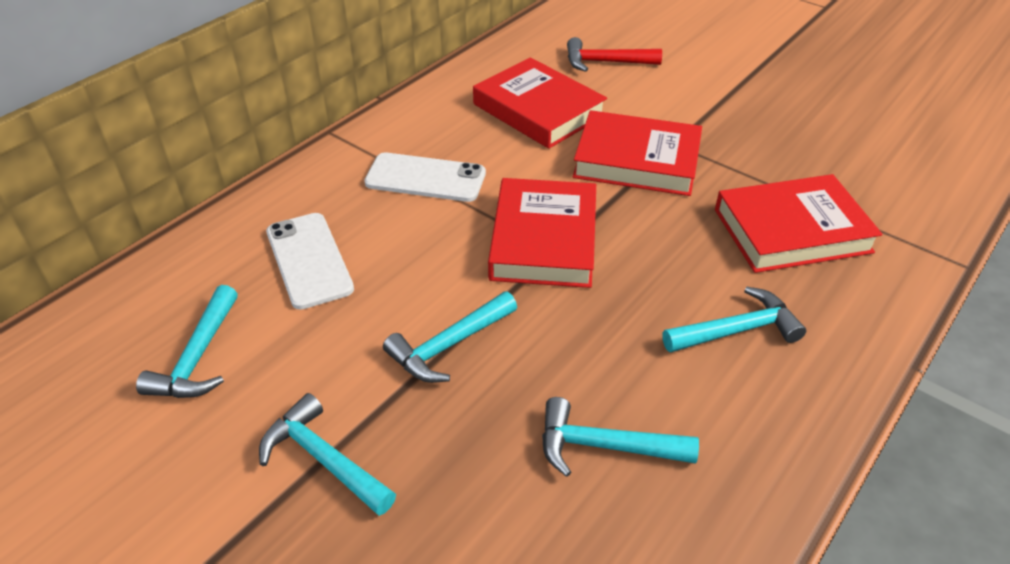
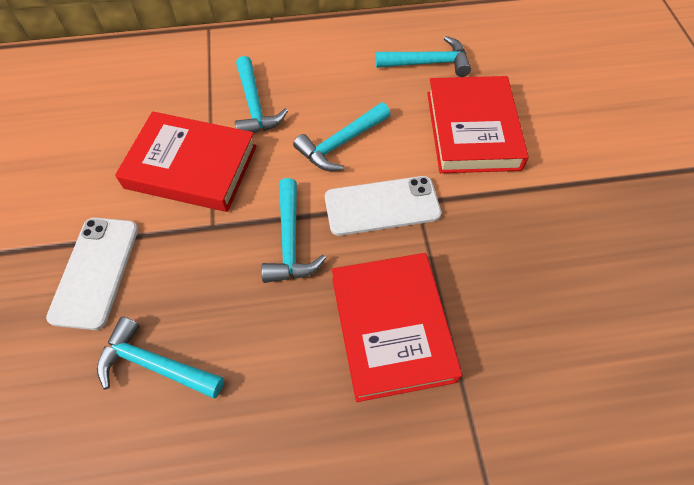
red book: [473,57,607,149] [488,178,596,288] [573,110,702,196] [715,174,883,273] = 4 -> [115,111,257,212] [332,253,462,402] [427,76,529,173] = 3
red hammer: [567,37,662,72] = 1 -> none = 0

